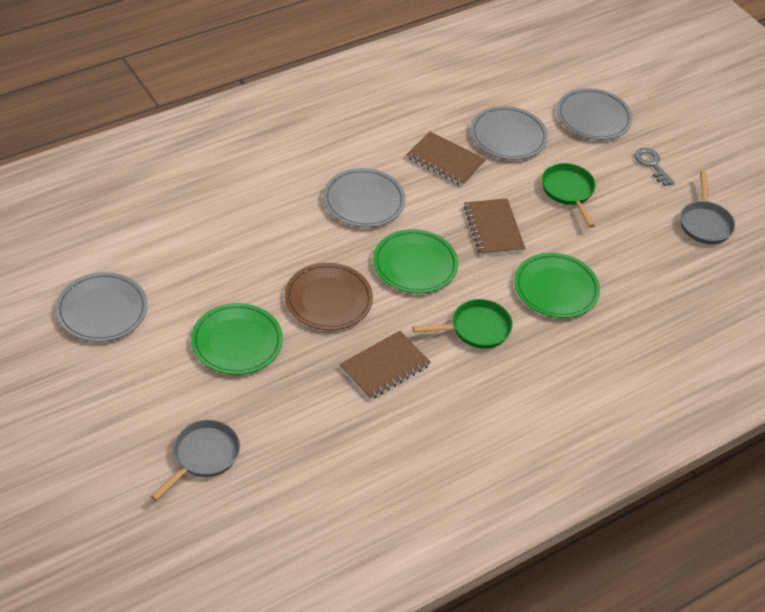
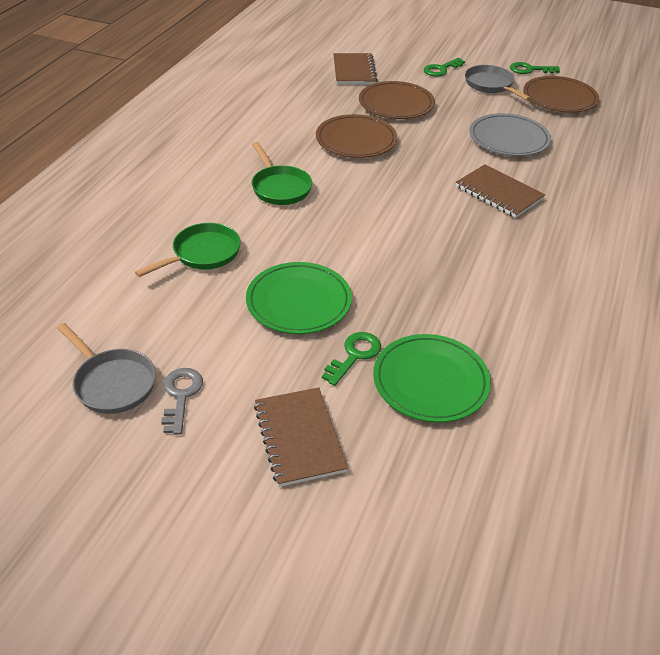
brown plate: [285,263,373,330] = 1 -> [316,114,397,158] [359,81,435,119] [523,76,599,113] = 3
green key: none = 0 -> [322,332,381,386] [424,58,465,77] [510,62,560,74] = 3
green plate: [191,303,283,375] [373,229,459,293] [514,253,600,318] = 3 -> [246,262,352,334] [373,334,491,423] = 2
grey plate: [56,272,148,342] [323,168,406,227] [470,106,548,160] [557,88,633,140] = 4 -> [469,113,551,156] = 1

